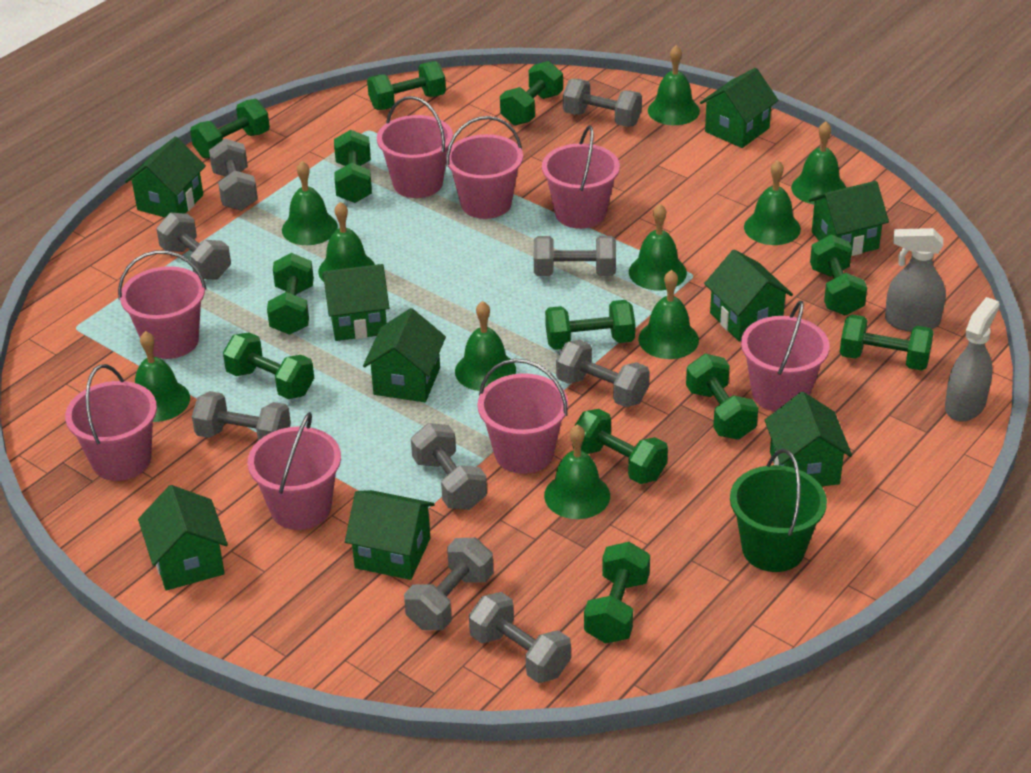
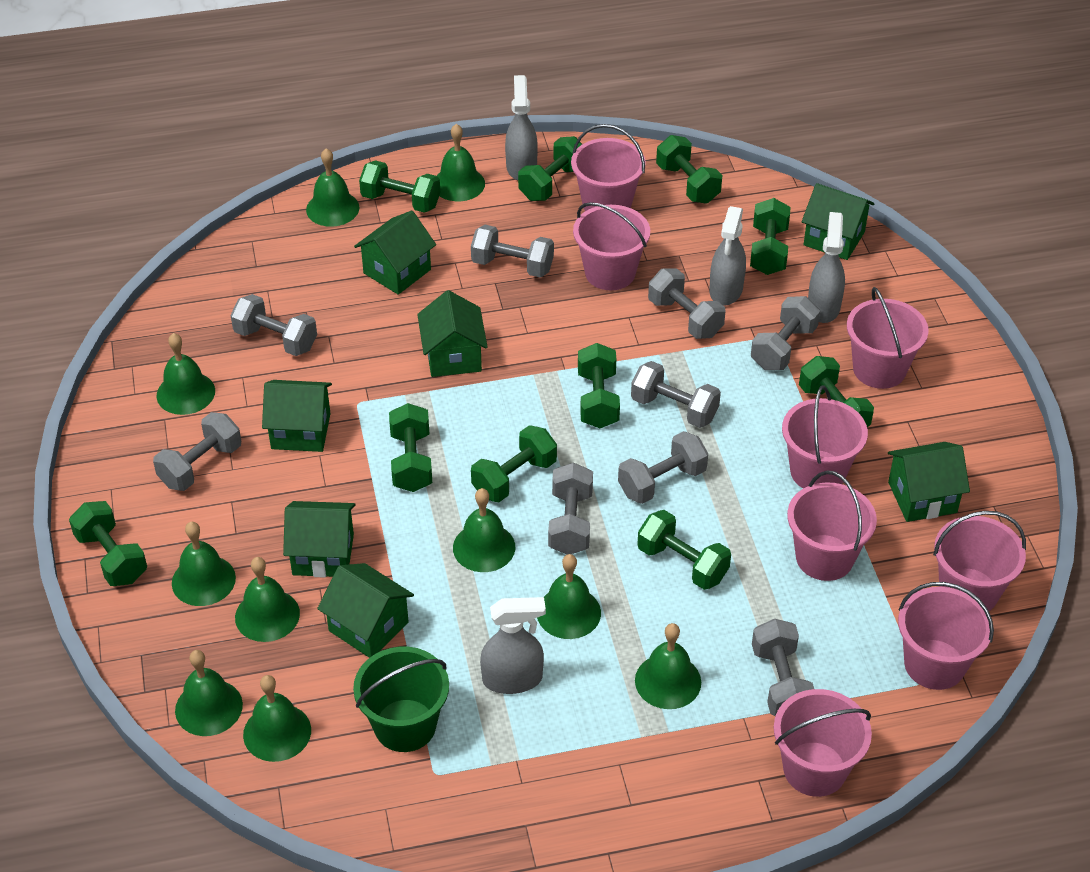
green dumbbell: [190,99,270,159] [223,332,314,399] [267,253,314,335] [334,130,372,203] [367,61,446,110] [500,61,563,126] [545,300,635,350] [572,409,668,484] [584,542,650,644] [686,354,758,440] [810,234,867,315] [840,314,934,371] = 12 -> [69,501,147,586] [359,160,440,213] [389,403,432,492] [471,425,557,502] [518,136,582,201] [578,343,620,428] [637,510,731,590] [656,135,722,203] [750,198,791,275] [799,356,874,427] = 10
green house: [125,136,206,218] [138,485,228,590] [322,264,389,341] [345,490,435,580] [363,308,446,402] [700,68,778,148] [704,249,793,342] [765,392,852,486] [809,181,889,256] = 9 -> [262,380,332,452] [283,501,355,578] [317,563,414,658] [354,211,436,295] [417,290,488,377] [802,183,874,260] [888,442,970,522] = 7
grey spray bottle: [885,228,946,332] [945,297,1000,422] = 2 -> [480,597,546,694] [505,75,538,180] [709,206,746,306] [808,212,845,323] = 4

